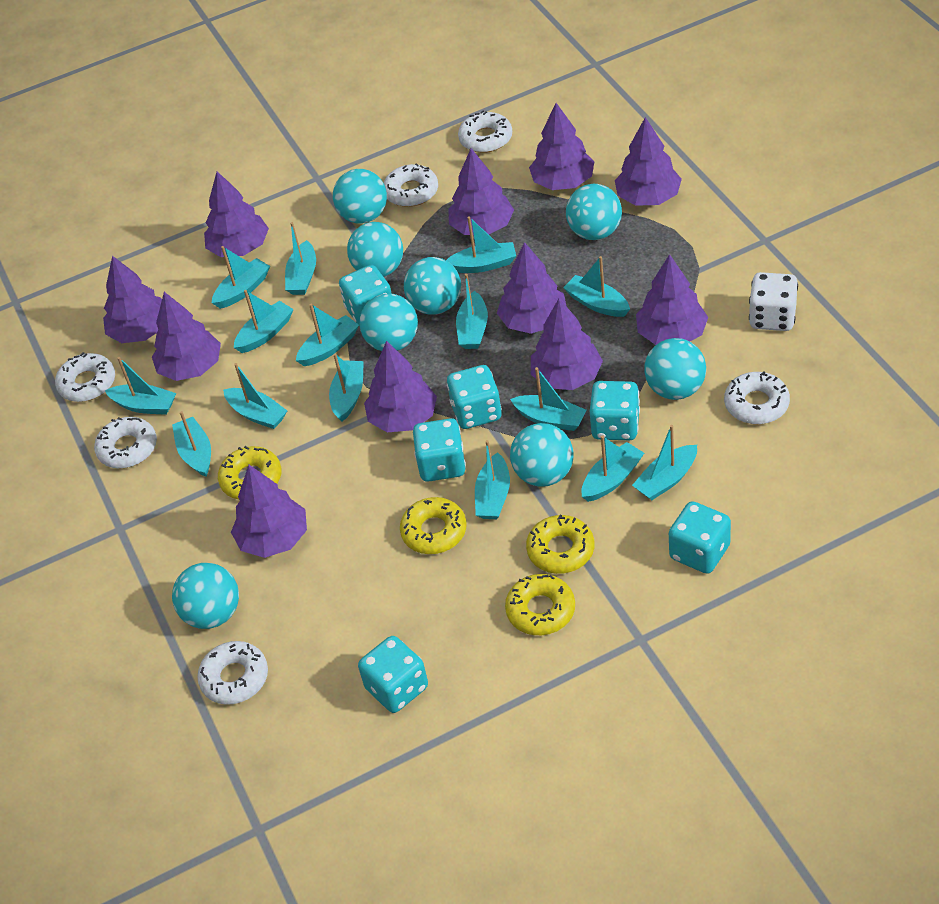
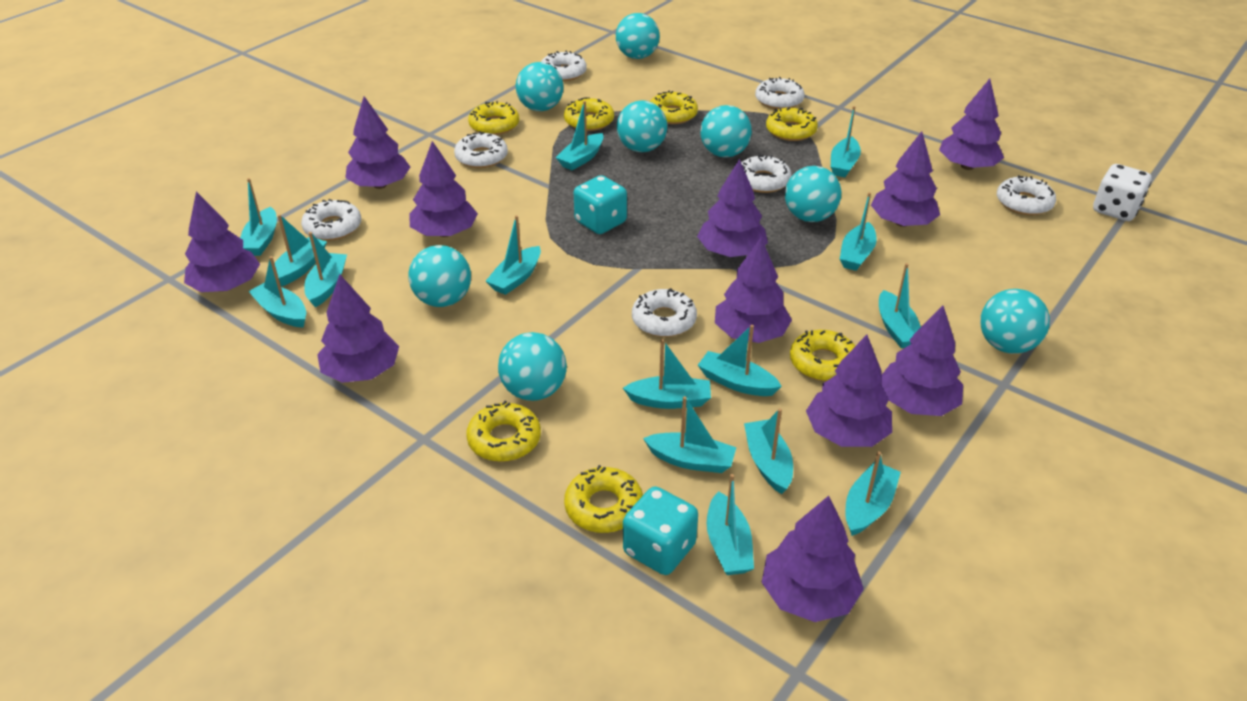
turquoise dice: [339,265,392,326] [358,636,428,713] [413,418,466,482] [447,365,502,429] [590,381,640,440] [669,501,731,574] = 6 -> [574,175,627,234] [623,486,698,575] = 2
white donut: [55,352,115,402] [94,417,157,469] [197,641,268,705] [384,163,438,207] [458,110,512,153] [724,372,790,424] = 6 -> [301,199,361,241] [454,131,508,168] [541,50,587,81] [632,288,697,337] [741,154,791,193] [755,77,805,109] [997,175,1056,215] = 7
yellow donut: [218,446,282,499] [400,497,466,554] [505,574,575,635] [526,515,594,574] = 4 -> [466,401,541,462] [468,101,519,135] [564,97,614,131] [564,465,643,533] [650,91,698,124] [766,108,818,141] [790,330,855,381] = 7

